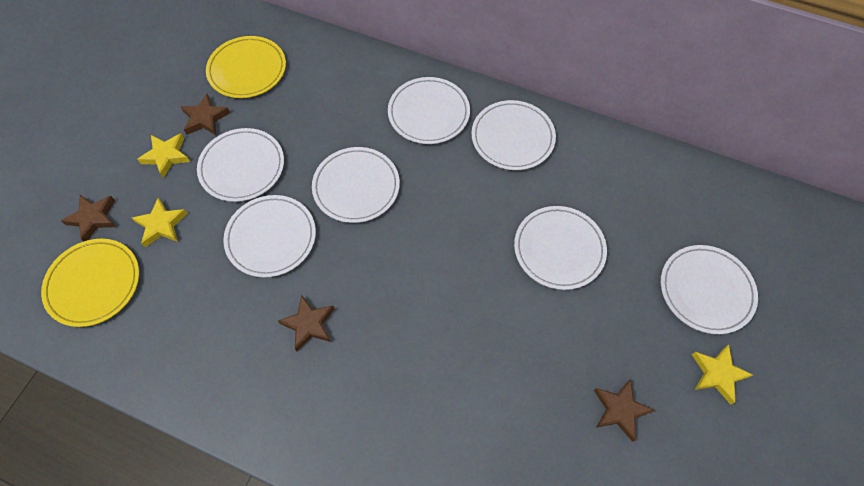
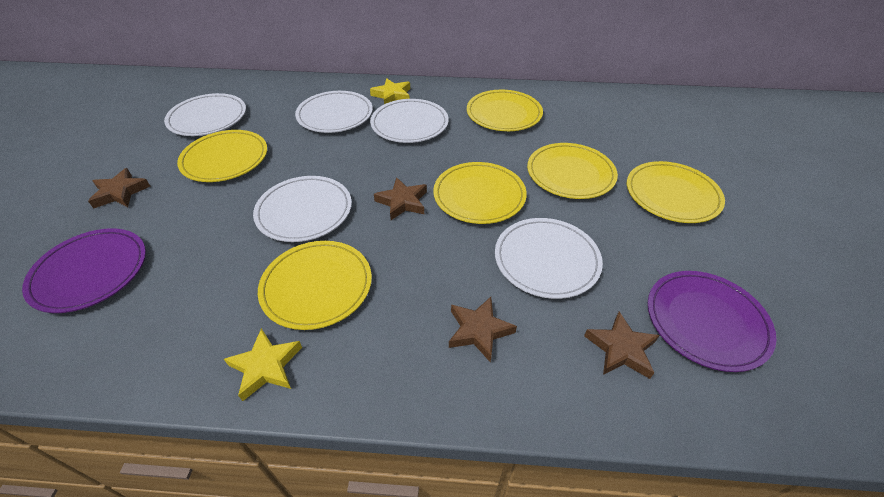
purple plate: none = 0 -> [22,228,146,313] [648,271,776,372] = 2
white plate: [197,128,284,202] [223,195,316,278] [312,147,400,223] [388,77,470,144] [471,100,556,170] [514,206,607,290] [661,245,758,334] = 7 -> [164,93,246,136] [253,176,352,242] [295,91,373,133] [370,99,449,143] [495,218,603,299] = 5
yellow plate: [41,239,139,327] [206,36,286,98] = 2 -> [177,130,267,182] [258,241,372,330] [433,162,527,224] [467,90,543,131] [527,143,618,199] [627,161,725,223] = 6
yellow star: [132,198,188,247] [137,133,190,178] [692,345,753,405] = 3 -> [224,328,302,401] [370,78,410,104] = 2

